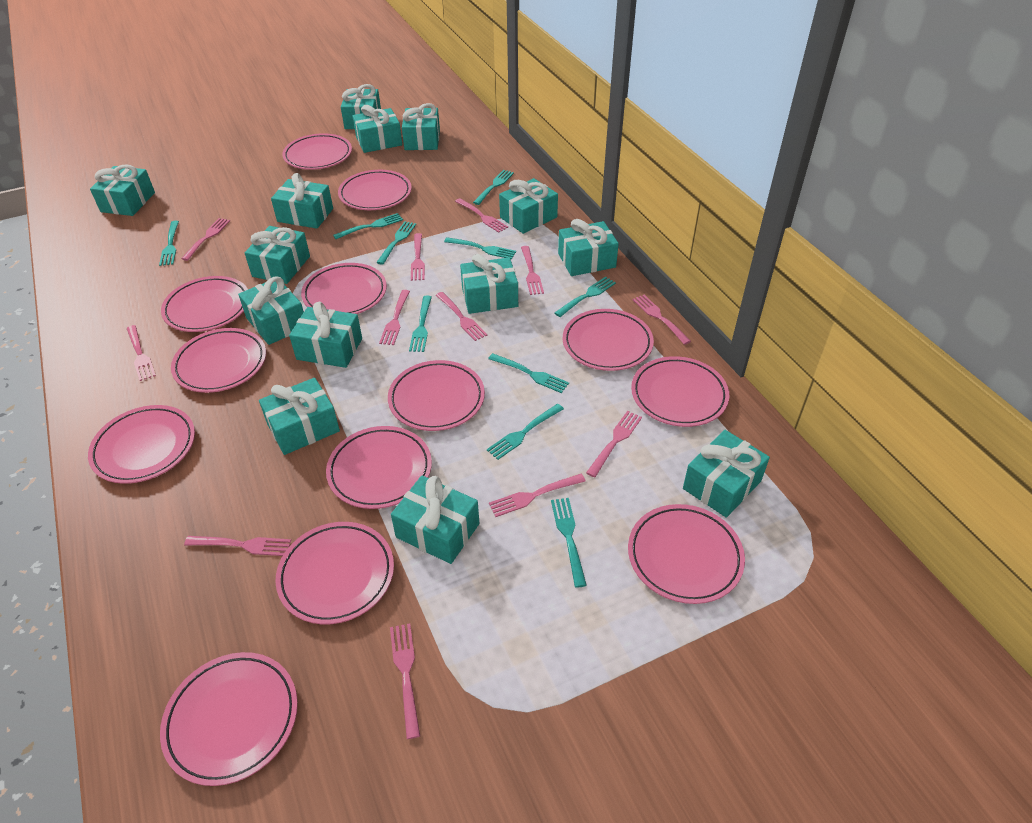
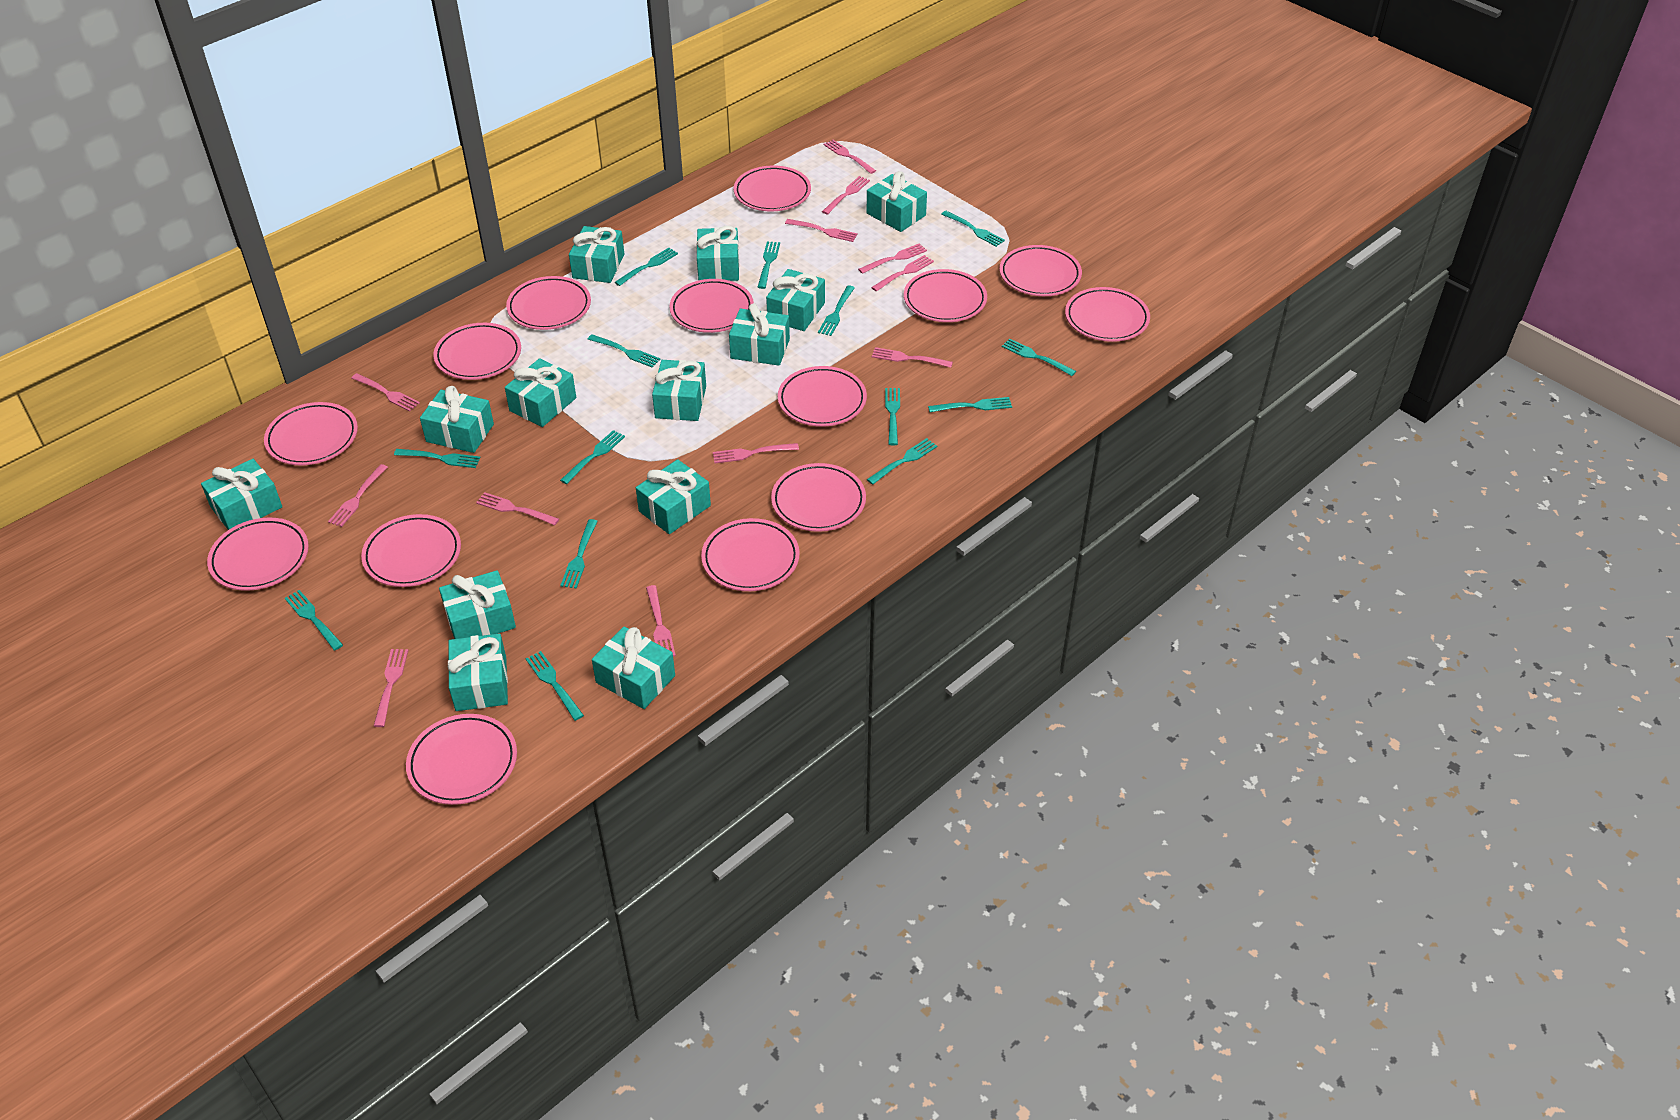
pink plate: [88,405,195,484] [160,652,298,786] [161,276,248,332] [171,328,266,393] [276,522,394,624] [282,133,352,170] [301,263,387,314] [326,426,432,509] [338,170,412,210] [388,360,485,431] [563,309,654,371] [628,504,745,604] [631,356,729,427] = 13 -> [207,518,309,591] [264,402,358,465] [361,514,461,587] [406,714,517,805] [433,323,521,380] [506,276,591,330] [669,279,754,333] [701,518,800,591] [734,166,811,211] [771,463,866,532] [778,366,867,427] [904,269,987,322] [1000,245,1082,296] [1065,287,1150,342] = 14
turquoise fork: [159,221,179,266] [333,213,403,239] [376,221,416,265] [409,296,432,352] [444,237,516,259] [473,170,514,205] [487,404,564,460] [488,353,569,393] [551,498,587,588] [554,276,616,317] = 10 -> [285,590,343,650] [394,449,480,468] [525,651,584,721] [560,430,625,484] [560,519,598,589] [588,334,660,368] [614,248,678,286] [758,241,780,289] [818,285,855,336] [867,438,937,485] [885,388,900,445] [928,397,1012,412] [941,211,1005,247] [1002,339,1076,376] = 14
turquoise gift: [90,164,155,216] [238,276,304,345] [245,226,310,284] [259,378,340,455] [271,173,333,229] [289,302,362,368] [341,84,381,129] [353,105,402,153] [391,475,479,564] [402,103,440,150] [460,254,518,314] [499,178,558,234] [558,219,619,276] [683,430,770,518] = 14 -> [201,459,282,530] [420,386,494,453] [439,570,516,639] [448,634,508,711] [505,358,576,427] [569,226,624,283] [592,627,675,709] [636,459,711,534] [652,360,706,421] [696,226,739,281] [729,303,790,366] [766,269,825,331] [867,171,927,232] = 13

